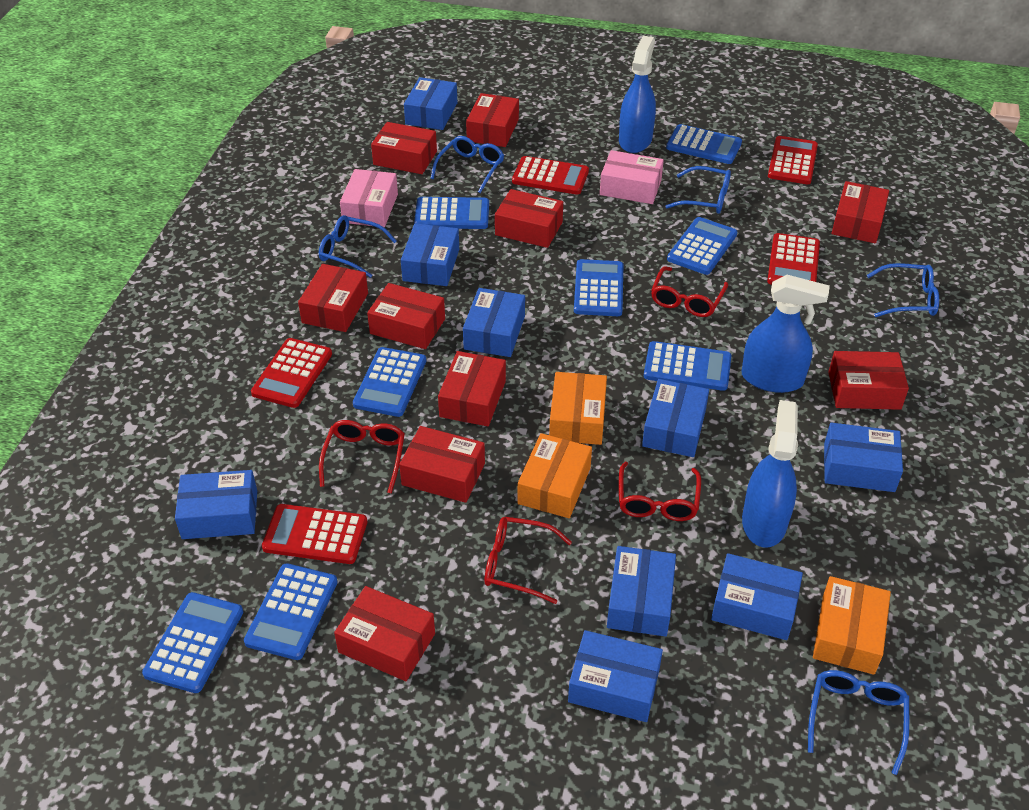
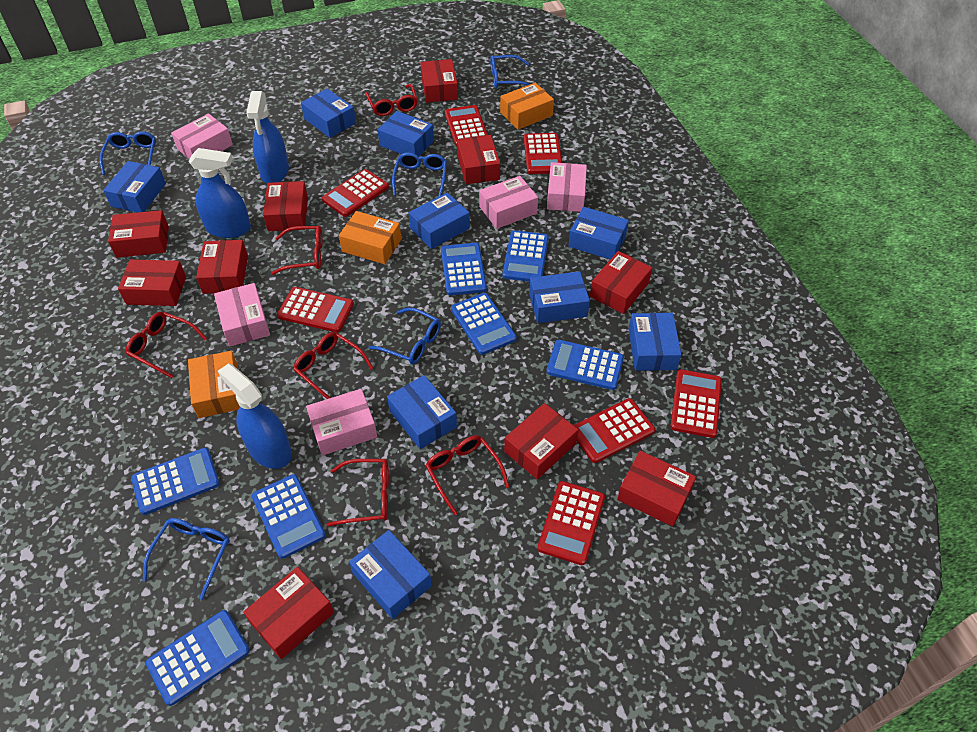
blue calculator: [142,592,243,693] [244,563,337,660] [353,347,426,417] [414,197,489,229] [574,259,624,316] [644,341,732,391] [666,124,742,164] [667,217,737,275] = 8 -> [131,448,220,515] [146,610,250,706] [252,474,326,559] [441,243,487,296] [451,293,517,355] [502,230,549,282] [547,340,624,390] = 7
pink box: [340,169,398,227] [600,150,664,204] = 2 -> [171,113,233,160] [214,283,270,347] [306,389,377,456] [479,176,538,229] [547,162,587,212] = 5
red calculator: [251,338,332,408] [262,504,367,564] [512,156,589,195] [767,233,820,285] [768,136,818,184] = 5 -> [277,287,354,332] [322,169,389,217] [445,105,488,146] [524,133,562,174] [537,481,605,565] [574,398,655,463] [670,369,722,438] = 7
red glasses: [319,420,405,494] [484,517,572,604] [619,462,701,521] [651,267,728,317] = 4 -> [126,312,207,378] [271,226,323,275] [293,332,373,399] [327,459,389,526] [365,84,418,116] [425,435,509,515] = 6

